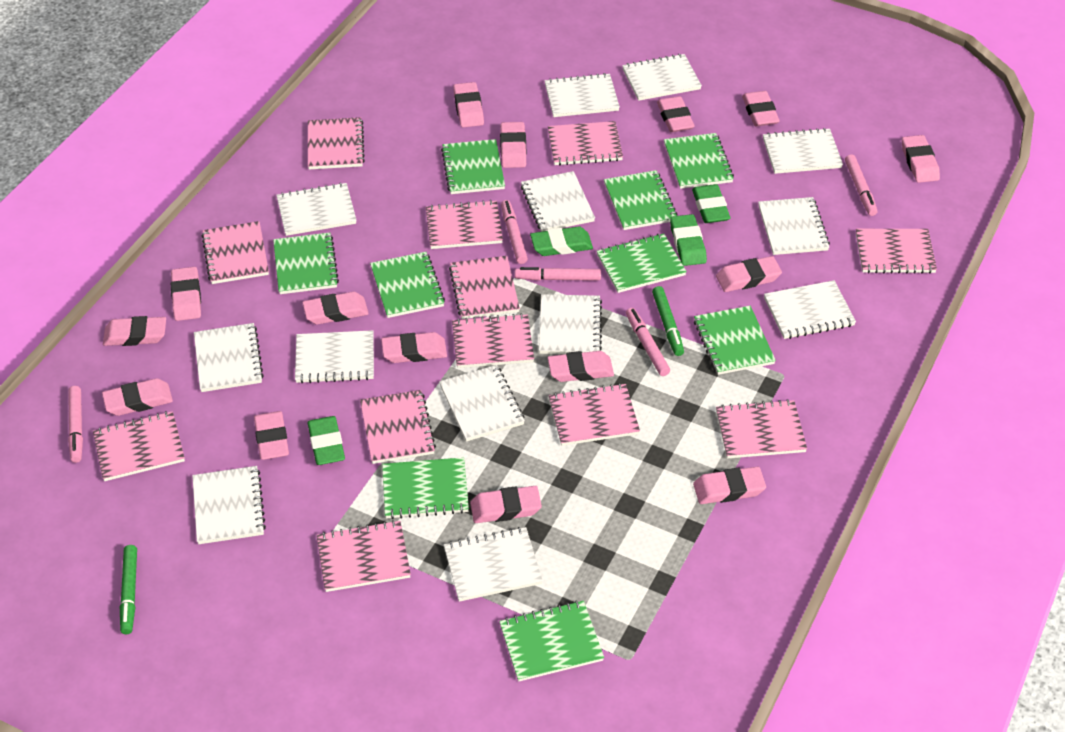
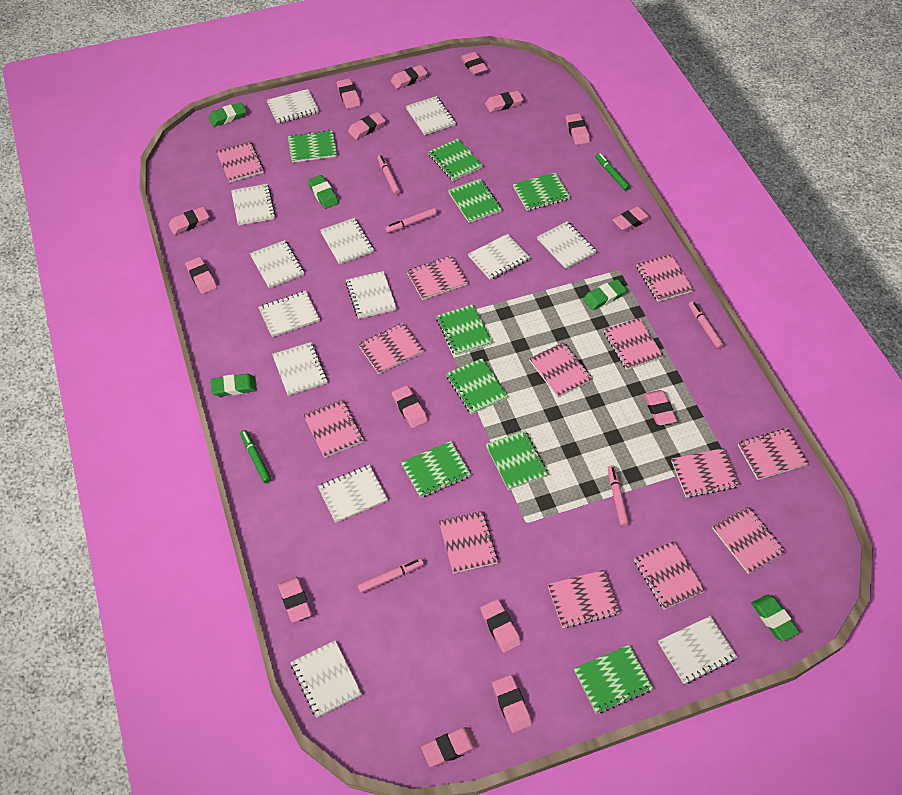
green eraser: [308,416,345,465] [530,226,593,256] [670,214,707,266] [692,184,730,223] = 4 -> [209,102,246,127] [210,373,257,397] [308,175,339,209] [583,279,627,310] [751,595,799,641] = 5
pink notebook: [93,411,185,481] [202,221,269,284] [308,117,365,170] [316,520,411,592] [360,390,436,464] [426,200,503,249] [449,256,520,319] [452,314,534,368] [548,121,623,165] [549,383,640,446] [716,399,807,459] [856,229,937,274] = 12 -> [216,141,264,182] [303,399,364,458] [358,323,424,374] [407,256,468,300] [439,511,498,574] [529,342,593,397] [548,570,621,628] [604,318,663,370] [634,541,705,610] [636,254,694,302] [671,448,740,498] [712,506,786,574] [738,428,809,480] = 13

